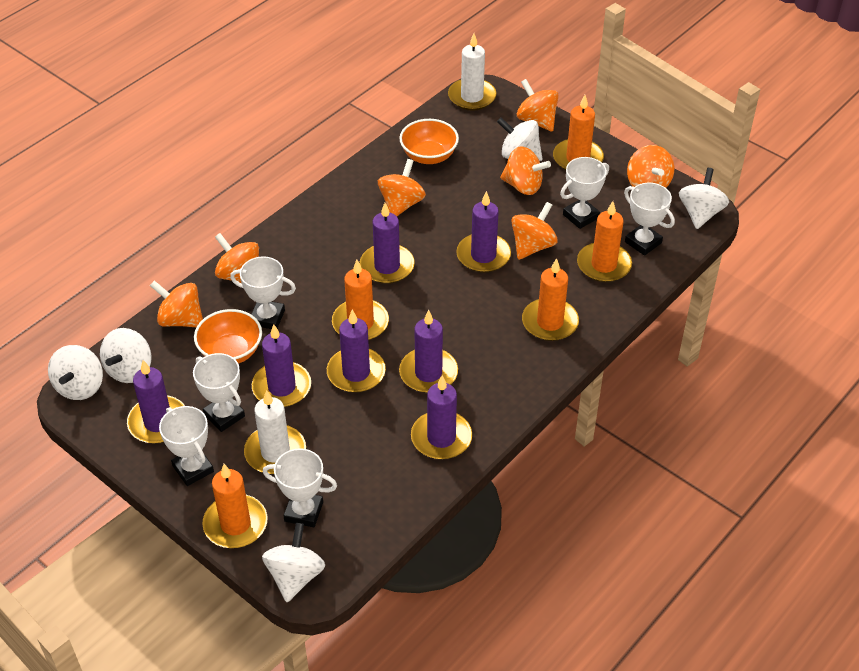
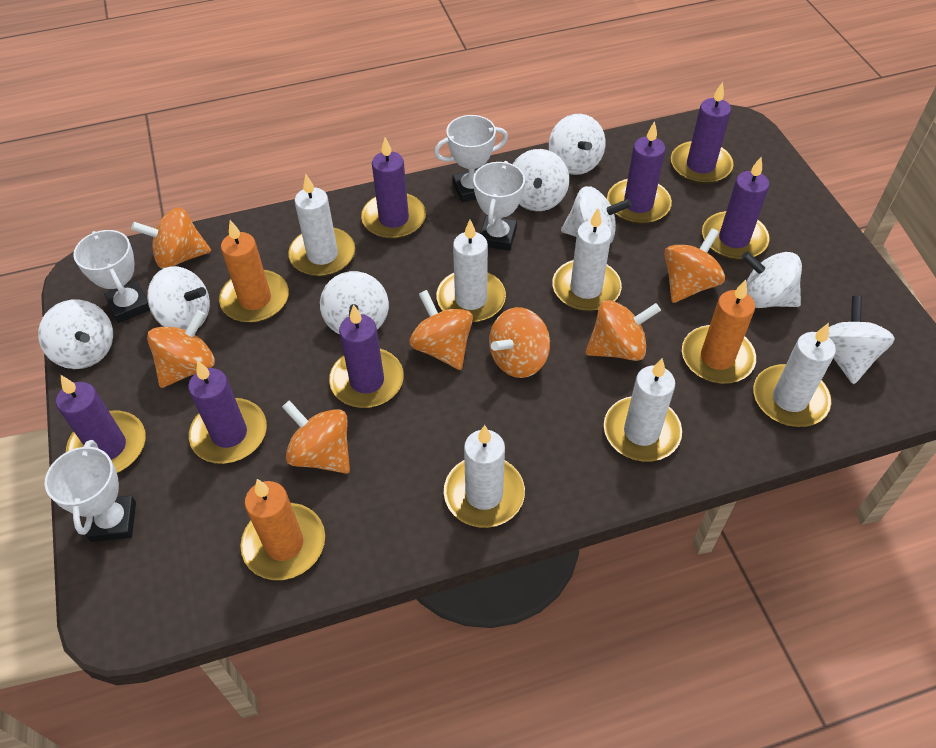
orange bowl: [194,309,262,364] [399,119,459,164] = 2 -> none = 0
orange candle: [202,464,268,548] [332,260,389,341] [522,258,579,341] [553,95,604,170] [577,201,632,282] = 5 -> [219,220,289,323] [240,479,325,580] [682,280,756,384] = 3
white candle: [244,390,306,474] [448,33,497,111] = 2 -> [288,174,355,277] [436,220,506,323] [444,425,525,528] [552,208,622,311] [604,358,682,462] [754,323,836,427] = 6
white spinning top: [48,345,103,400] [100,328,152,383] [262,523,325,602] [497,117,543,161] [679,168,729,229] = 5 -> [38,300,113,369] [147,266,210,330] [320,271,389,334] [513,149,569,211] [549,114,606,175] [561,186,632,243] [742,251,802,308] [828,296,895,384] = 8
white trophy: [159,406,214,486] [193,353,245,432] [230,256,296,329] [263,448,337,527] [560,157,609,229] [624,183,675,256] = 6 -> [45,440,136,542] [73,230,150,323] [434,115,508,202] [473,161,525,251] = 4

